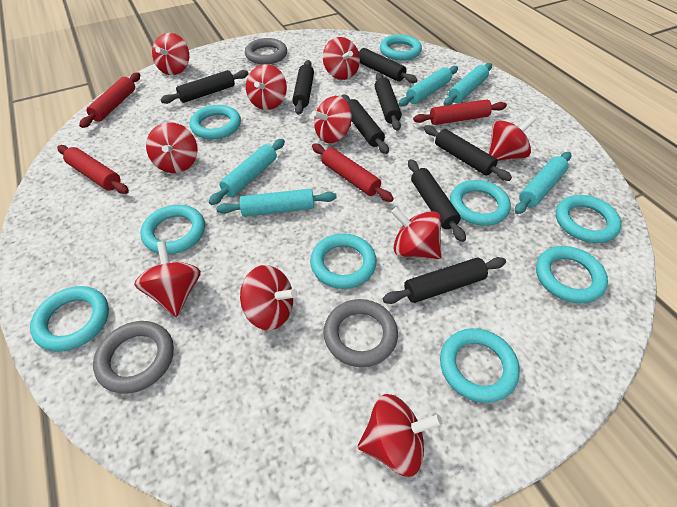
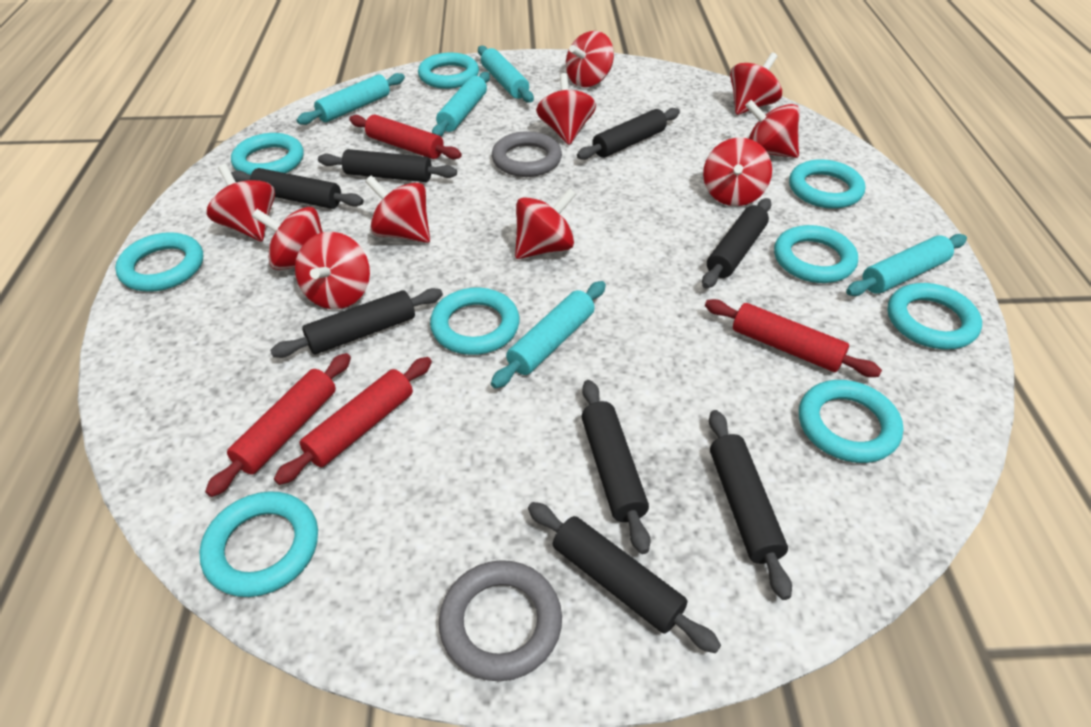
grey ring: [93,321,174,394] [245,38,287,64] [323,299,398,367] = 3 -> [439,560,562,681] [492,131,562,177] = 2

